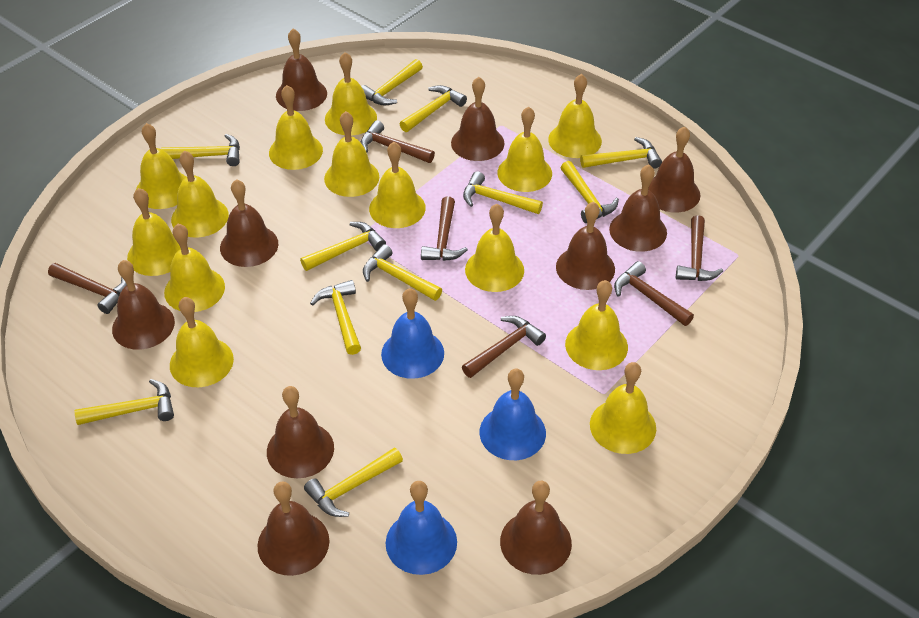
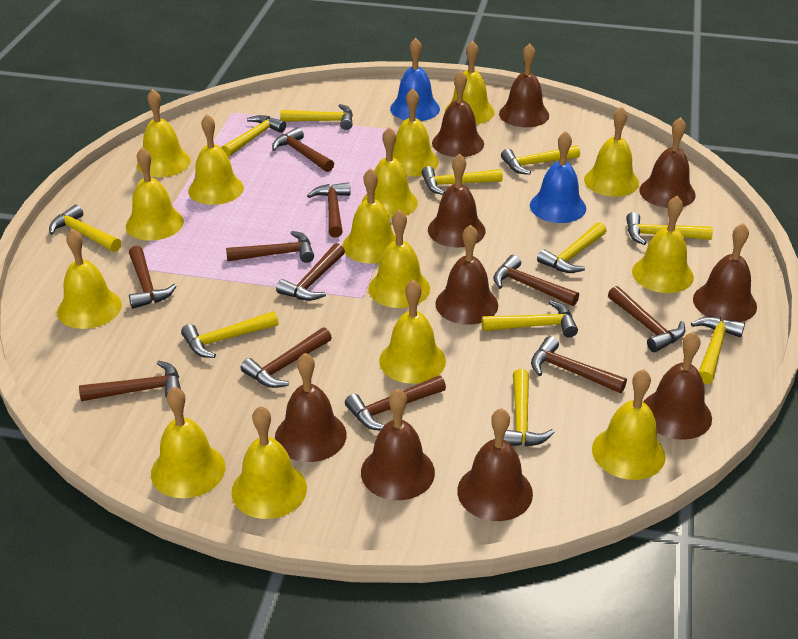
blue bell: [381,288,444,379] [386,481,457,575] [480,368,546,460] = 3 -> [390,38,440,121] [530,131,586,223] = 2
brown hammer: [48,263,127,314] [360,120,435,163] [421,196,468,261] [462,316,546,378] [614,261,694,326] [676,215,723,281] = 6 -> [79,361,181,401] [129,246,177,309] [226,231,314,263] [241,327,332,388] [272,127,334,172] [276,243,345,301] [307,182,350,237] [345,375,446,430] [493,255,579,306] [531,336,627,393] [608,286,685,352] = 11
yellow bell: [127,188,181,276] [136,123,186,209] [164,224,225,312] [170,297,234,387] [171,151,229,238] [269,85,323,170] [324,111,379,197] [325,52,377,135] [369,142,426,228] [465,204,524,292] [497,106,552,192] [548,74,602,158] [565,280,628,370] [590,362,656,454] = 14 -> [57,229,122,329] [126,147,184,241] [137,89,191,177] [151,387,225,498] [188,114,244,205] [231,406,307,519] [343,168,396,263] [362,127,418,219] [368,209,430,308] [379,279,446,384] [393,88,439,177] [445,41,495,124] [584,107,639,197] [592,369,666,480] [632,196,694,293] = 15

